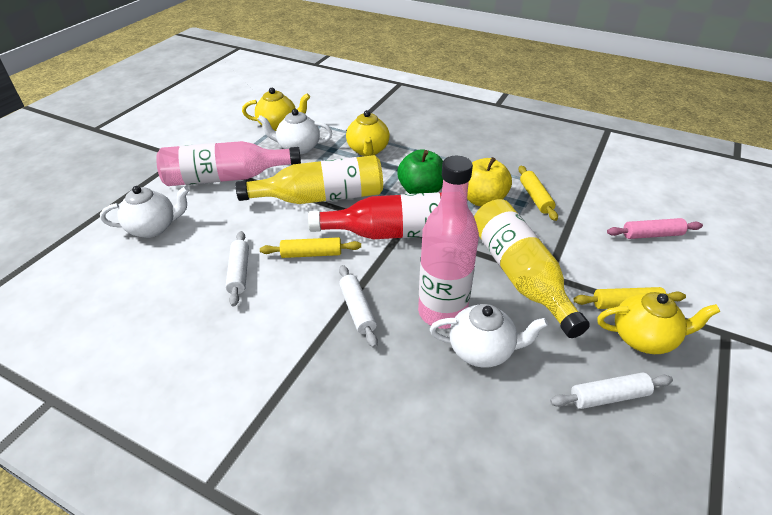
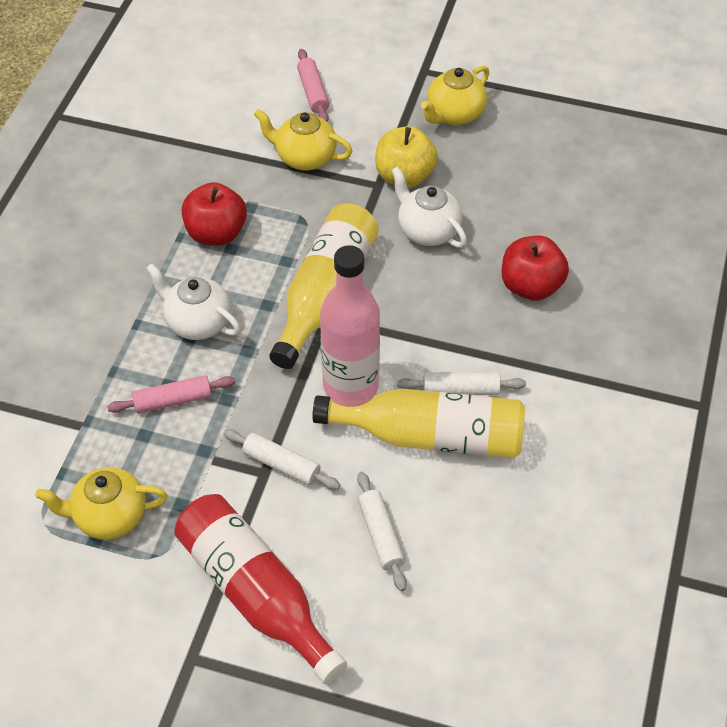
green apple: [397,149,443,194] = 1 -> none = 0
pink bottle: [156,141,301,186] [418,156,479,329] = 2 -> [320,245,380,400] = 1
pink rolling pin: [607,218,703,239] = 1 -> [107,375,235,414] [297,49,329,122] = 2
red apple: none = 0 -> [182,182,247,245] [502,236,569,301] = 2
white teapot: [100,186,189,238] [257,109,332,155] [430,304,548,368] = 3 -> [146,263,241,340] [391,166,467,248] = 2
yellow rolling pin: [260,237,361,258] [518,166,558,221] [574,287,686,309] = 3 -> none = 0

